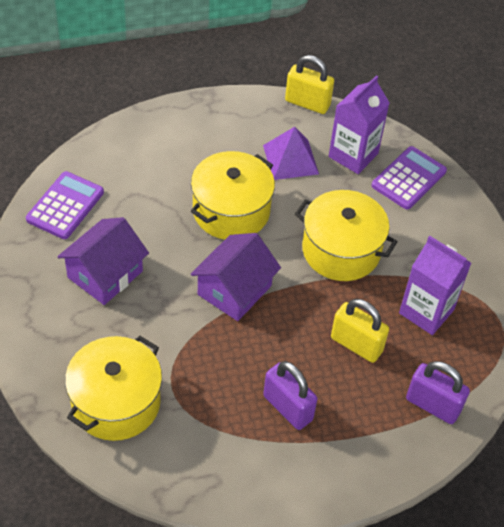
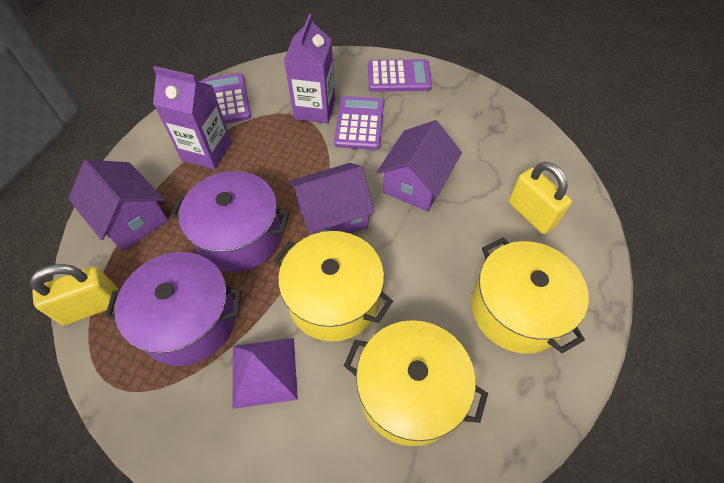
purple calculator: [26,171,104,239] [371,146,447,210] = 2 -> [201,73,251,124] [334,96,384,150] [368,59,432,92] = 3
purple house: [57,217,149,305] [191,233,281,321] = 2 -> [68,160,168,251] [289,163,375,235] [377,120,462,211] = 3
purple padlock: [263,361,318,430] [406,361,470,424] = 2 -> none = 0
purple pot: none = 0 -> [105,252,242,366] [170,171,290,272] = 2

